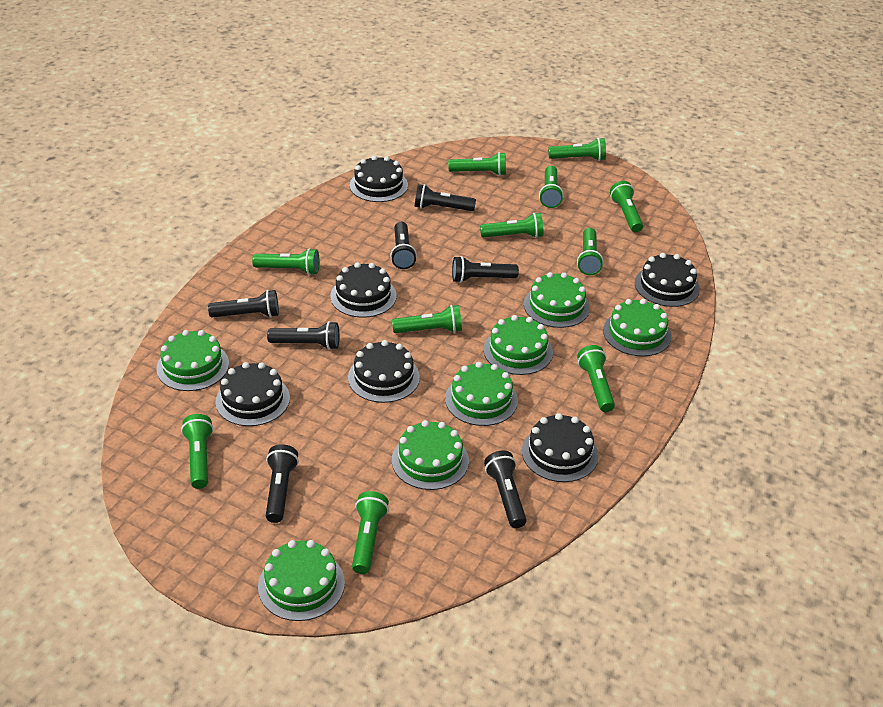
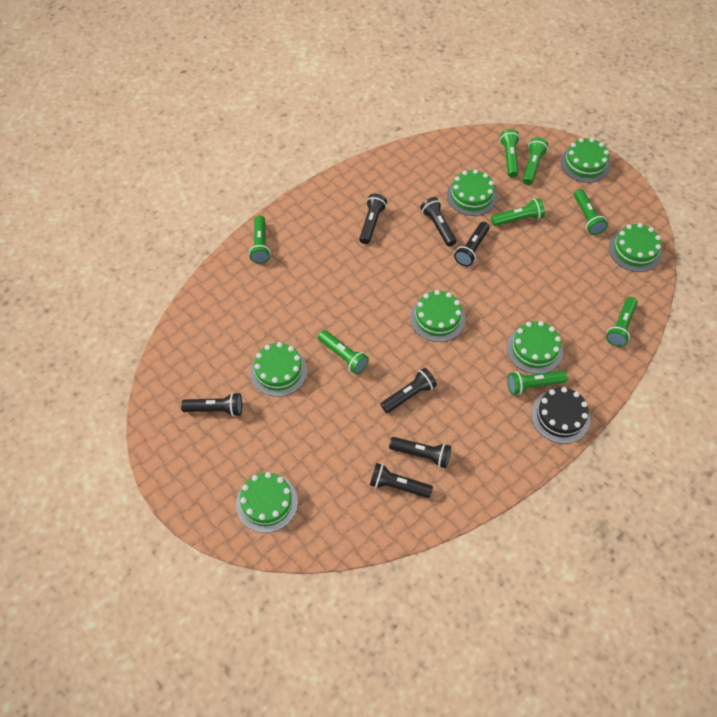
black cake: [215,362,290,426] [330,262,397,318] [348,340,420,403] [350,156,408,202] [522,413,598,482] [635,253,700,307] = 6 -> [531,387,590,444] = 1
green flashlight: [181,414,213,489] [252,248,320,275] [352,491,389,574] [392,305,462,333] [448,152,506,176] [480,213,543,238] [539,166,564,208] [548,138,606,161] [577,228,603,275] [577,345,615,412] [610,181,643,232] = 11 -> [249,215,271,264] [318,330,369,374] [491,198,545,226] [500,129,520,178] [507,371,568,395] [523,137,548,185] [574,189,608,235] [606,297,638,347] = 8

